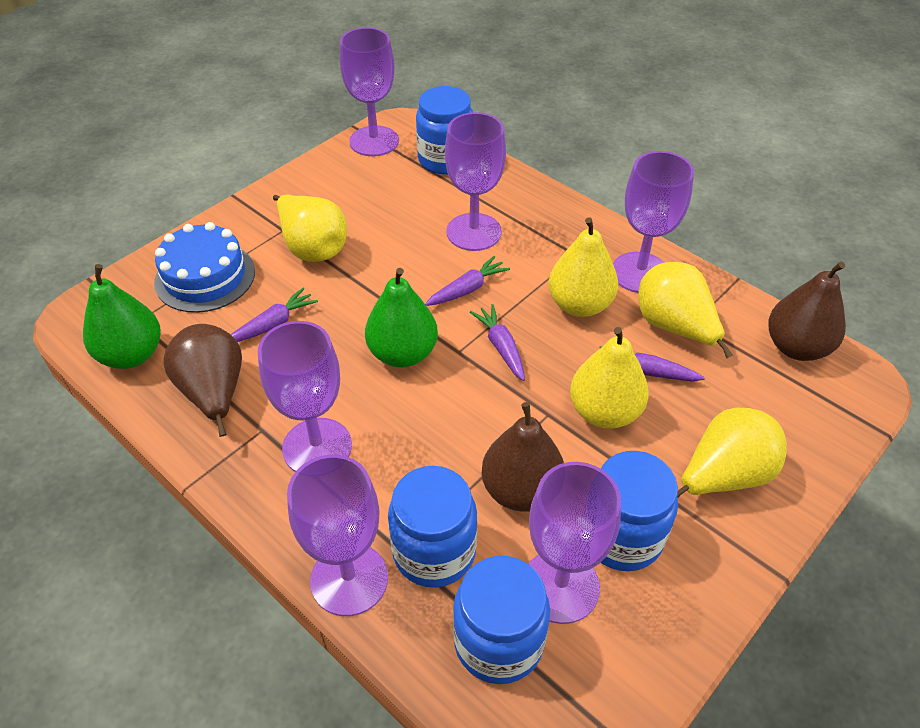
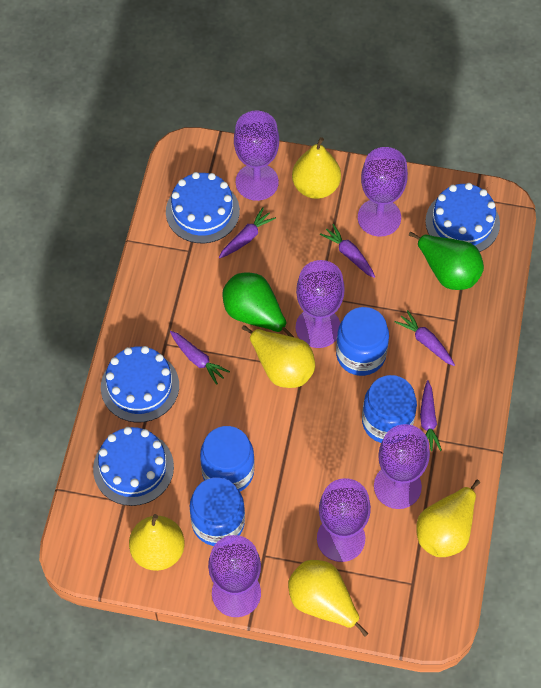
blue cake: [154,222,255,313] = 1 -> [93,427,174,506] [101,346,179,423] [166,172,240,243] [425,183,500,252] = 4
brown pear: [163,324,242,437] [481,402,564,511] [768,262,846,361] = 3 -> none = 0
purple carrot: [231,288,318,342] [425,256,510,306] [470,304,525,381] [599,346,705,381] = 4 -> [170,331,230,385] [219,207,276,259] [320,224,375,278] [395,310,455,366] [420,380,442,451] = 5

